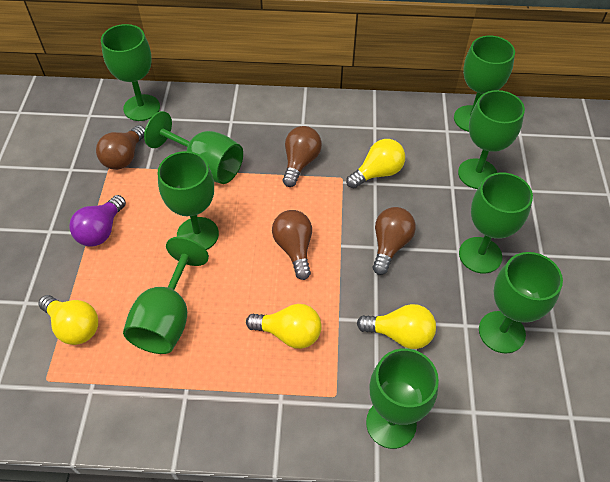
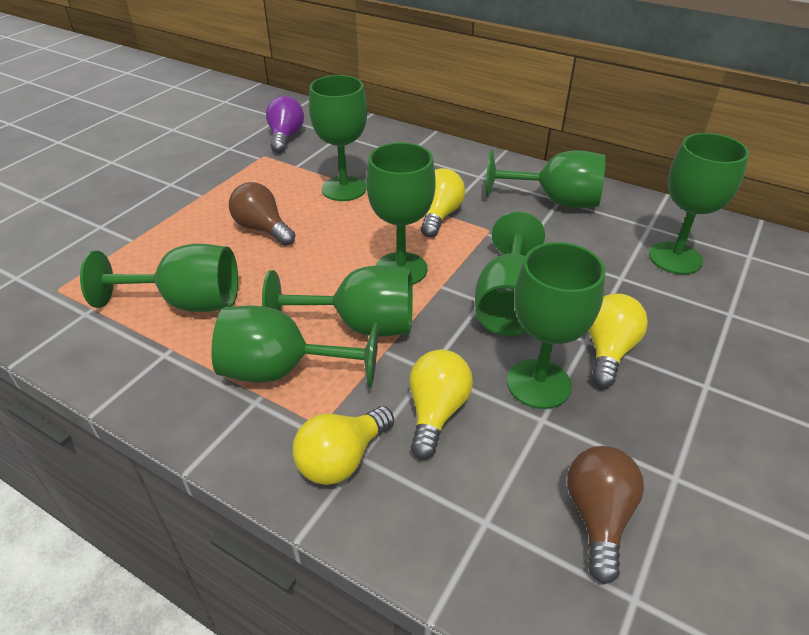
brown light bulb: [96,125,145,170] [272,210,312,280] [283,126,322,187] [372,207,416,275] = 4 -> [229,182,295,246] [567,446,644,584] = 2

